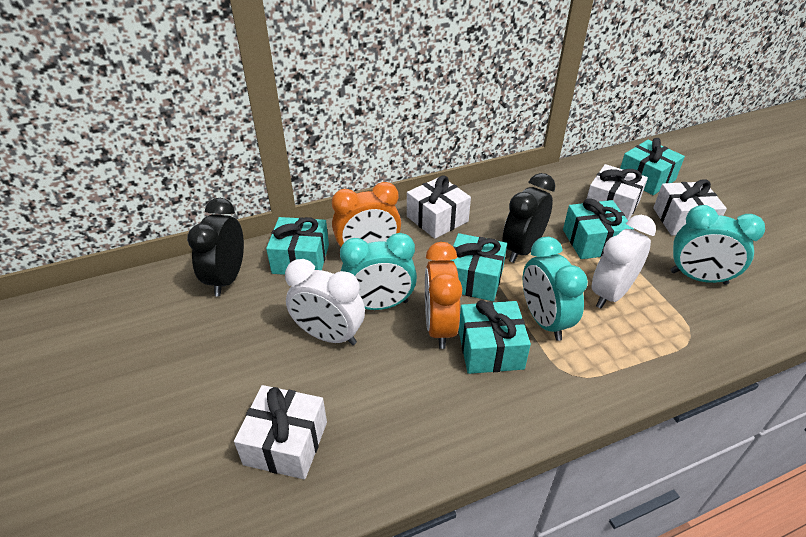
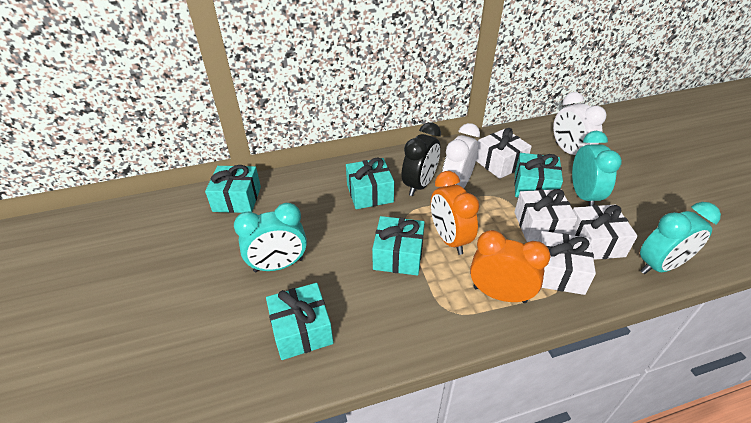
black clock: [187,198,244,296] [503,173,555,263] = 2 -> [402,122,441,196] = 1

